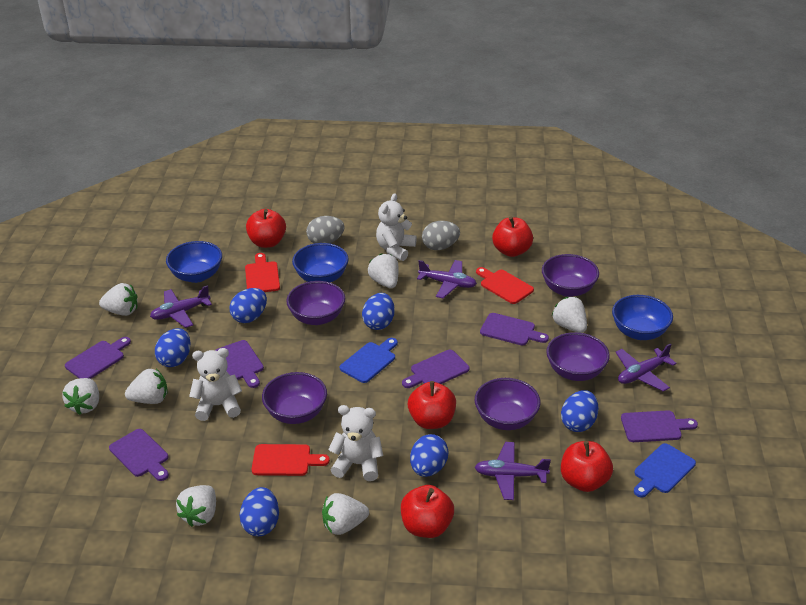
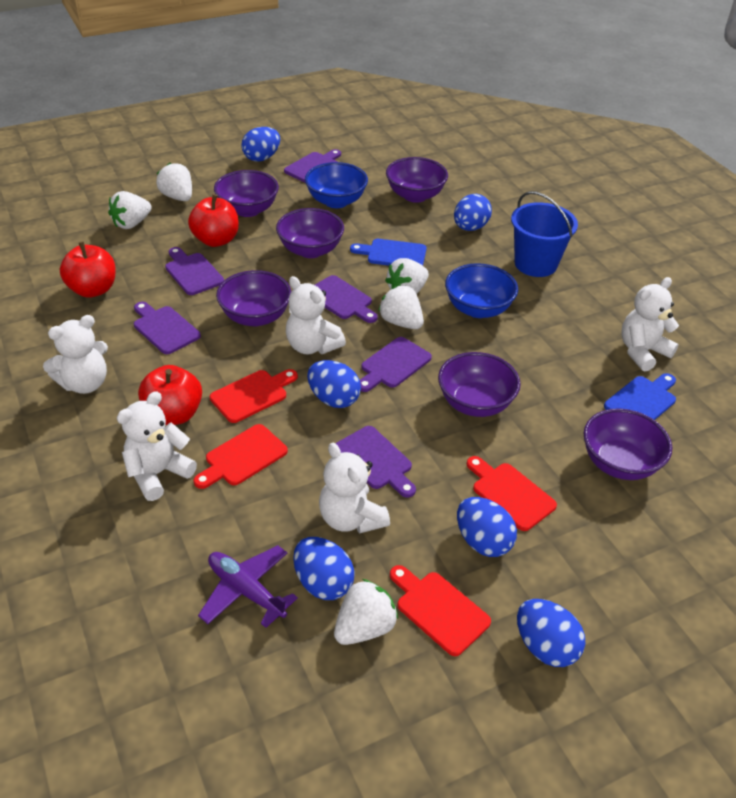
blue bowl: [166,241,222,283] [292,243,349,282] [612,295,673,340] = 3 -> [305,162,368,208] [445,263,518,318] = 2
blue bucket: none = 0 -> [511,191,578,277] = 1
grey egg: [306,216,345,244] [422,221,460,250] = 2 -> none = 0
purple bowl: [262,372,327,424] [286,281,345,325] [475,378,541,430] [542,254,599,297] [546,332,610,381] = 5 -> [214,170,279,217] [216,270,292,326] [276,208,344,258] [386,157,448,203] [438,352,521,417] [584,408,672,480] = 6
purple plane: [150,285,212,328] [417,260,477,298] [475,442,551,500] [615,343,677,392] = 4 -> [198,545,298,628] = 1
red apple: [246,209,286,248] [401,485,454,538] [408,381,456,429] [492,216,533,257] [561,441,613,492] = 5 -> [60,241,116,298] [138,365,202,425] [188,194,239,247] = 3
red cutting board: [245,253,280,292] [252,444,330,476] [476,267,534,304] = 3 -> [194,424,288,489] [210,369,298,423] [390,565,491,656] [467,456,557,531] = 4
white strawberry: [62,378,99,415] [99,283,138,316] [125,369,168,404] [176,485,216,527] [322,493,369,535] [368,253,399,288] [552,297,587,333] = 7 -> [108,191,152,229] [156,163,192,201] [334,579,398,645] [378,285,424,329] [385,258,429,294] = 5
white teddy bear: [189,348,242,421] [328,405,383,481] [376,193,417,261] = 3 -> [43,315,108,394] [117,391,197,501] [286,276,346,354] [319,443,390,534] [621,277,679,371] = 5

